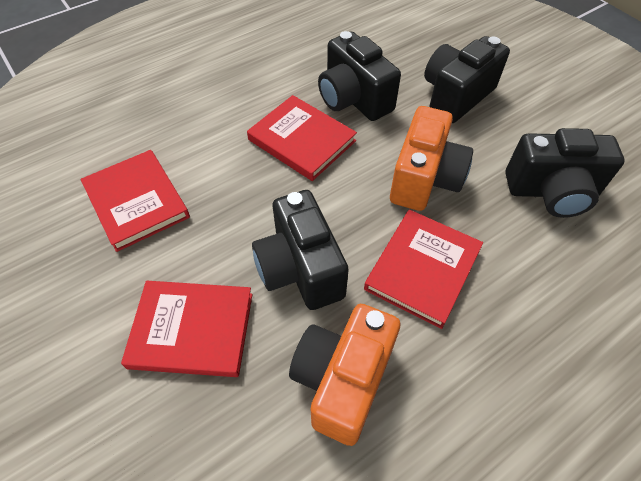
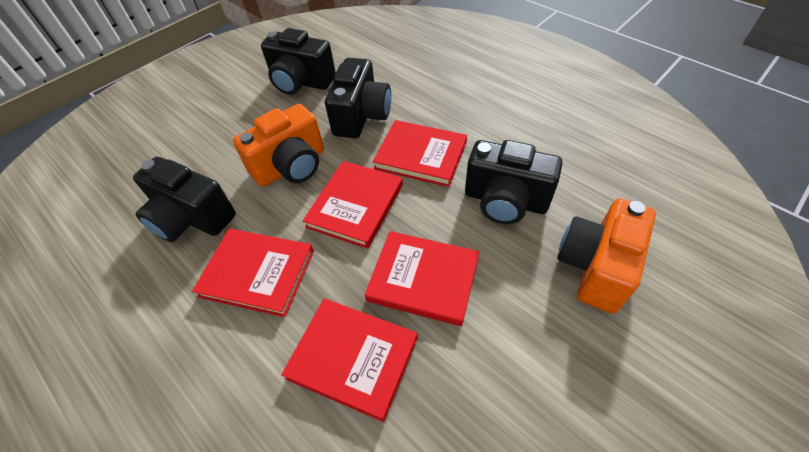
red book: [81,150,190,252] [121,281,252,377] [247,95,357,181] [364,210,483,329] = 4 -> [192,229,314,317] [281,299,418,422] [303,161,403,249] [365,231,479,326] [373,120,467,187] = 5

